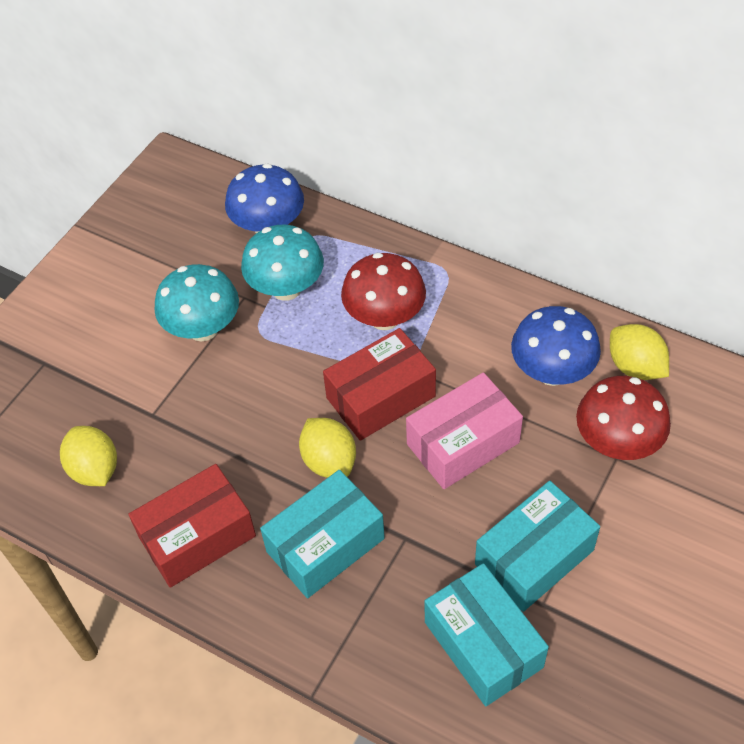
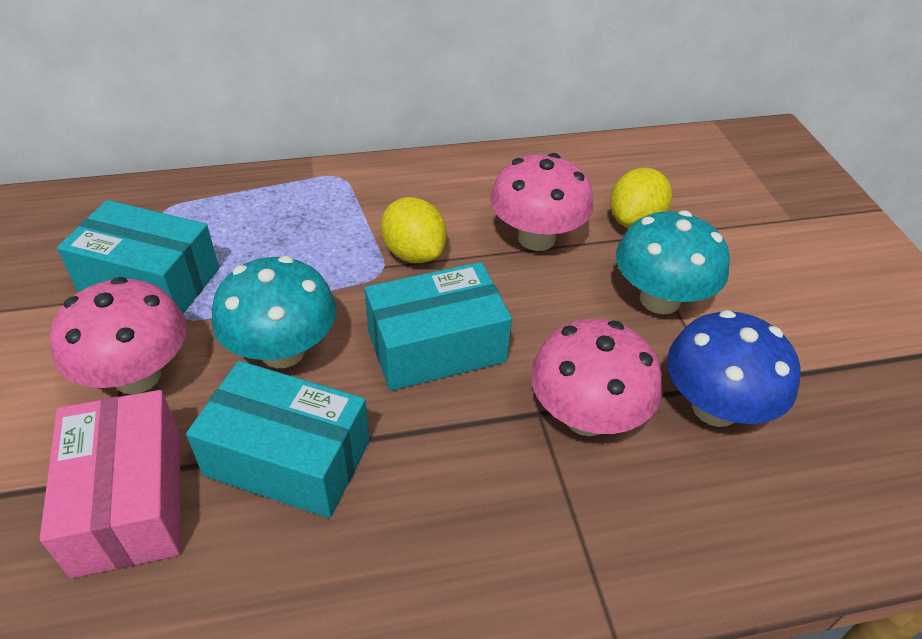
blue mushroom: [225,163,304,233] [511,306,601,386] = 2 -> [667,310,800,427] = 1
pink mushroom: none = 0 -> [50,277,187,394] [490,153,594,251] [531,319,662,436] = 3
red box: [128,464,256,588] [323,328,436,441] = 2 -> none = 0
red mushroom: [341,253,426,330] [576,376,671,460] = 2 -> none = 0
yellow lemon: [60,426,117,486] [299,418,356,478] [610,324,669,380] = 3 -> [381,197,447,263] [610,168,672,228] = 2

